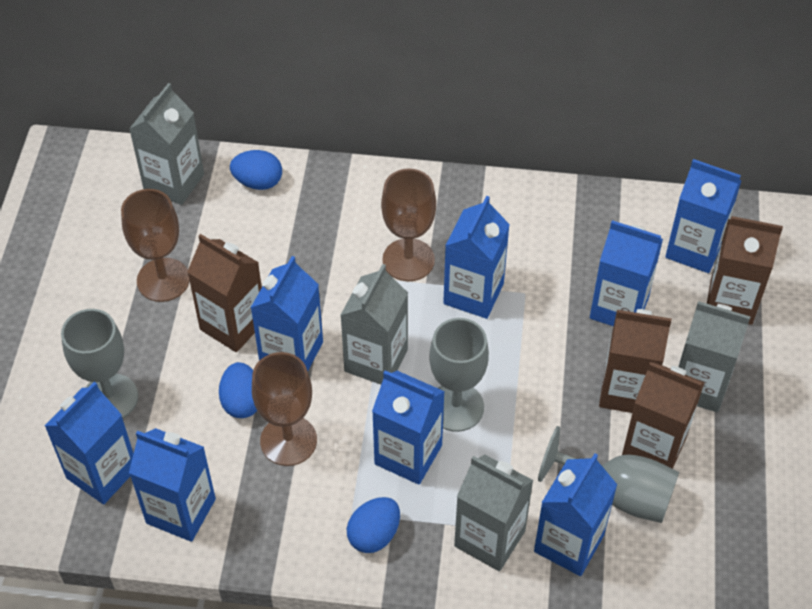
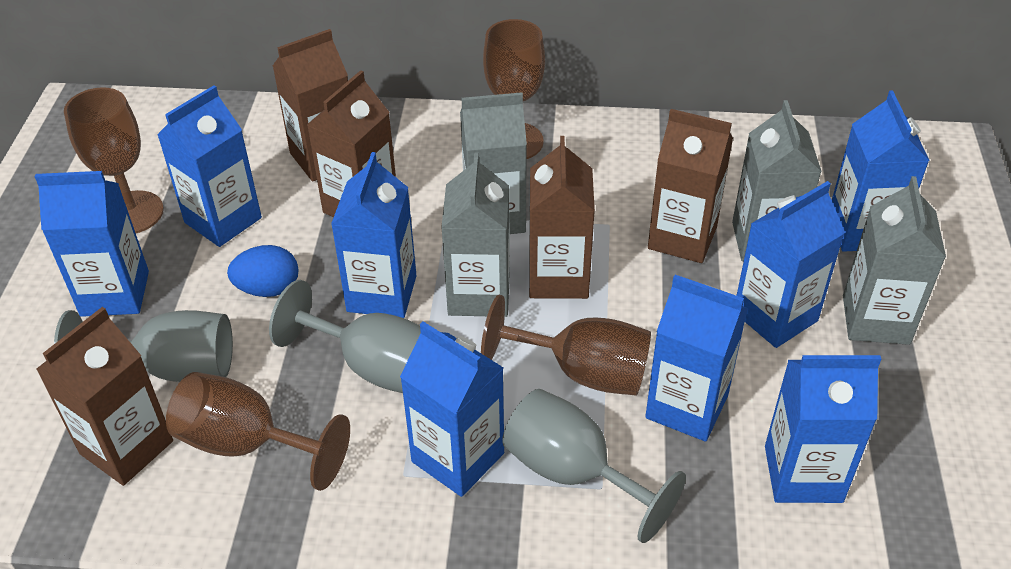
blue egg: [219,362,257,418] [230,150,282,190] [347,497,400,553] = 3 -> [227,245,299,297] = 1
brown carton: [187,234,262,352] [599,309,672,413] [622,362,705,469] [707,216,783,325] = 4 -> [36,307,173,486] [272,29,348,181] [307,70,396,217] [529,136,595,299] [648,109,733,263] = 5
brown goblet: [121,189,190,302] [252,352,317,466] [381,168,436,281] = 3 -> [64,87,164,233] [166,372,350,491] [481,295,651,396] [483,19,545,159] = 4

